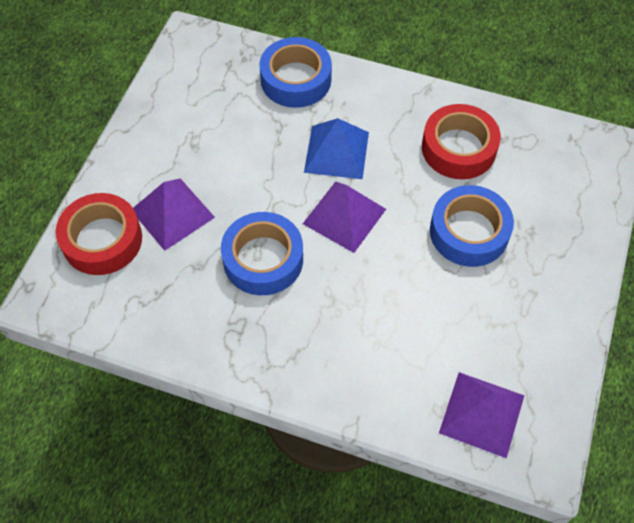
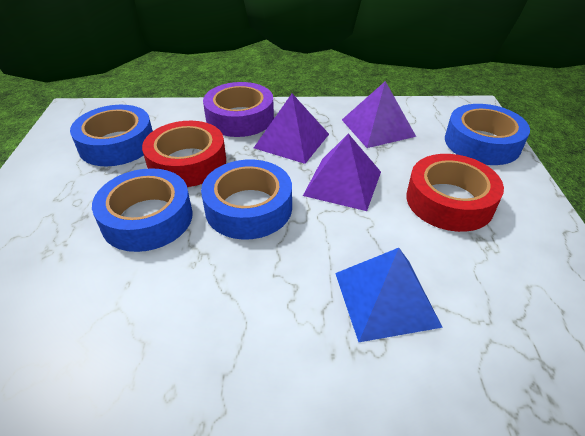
blue tape: [221,212,303,295] [259,37,332,108] [430,185,514,267] = 3 -> [70,105,153,166] [92,168,193,252] [201,159,292,240] [445,104,530,165] = 4
purple tape: none = 0 -> [203,82,274,137] = 1

